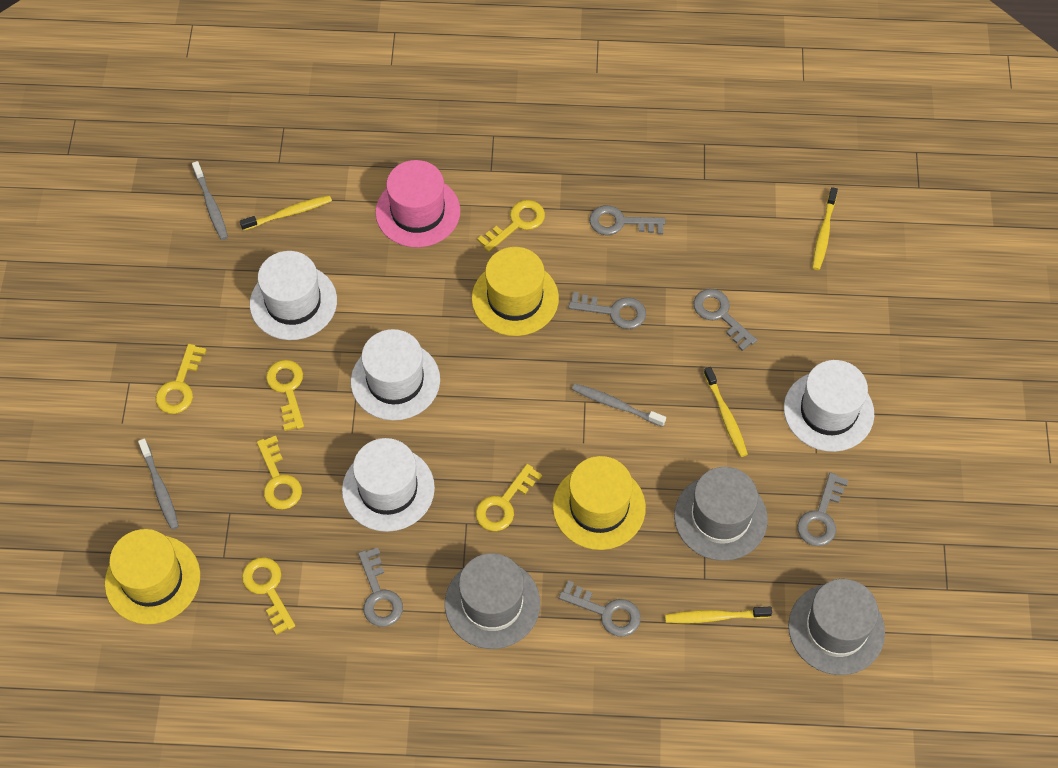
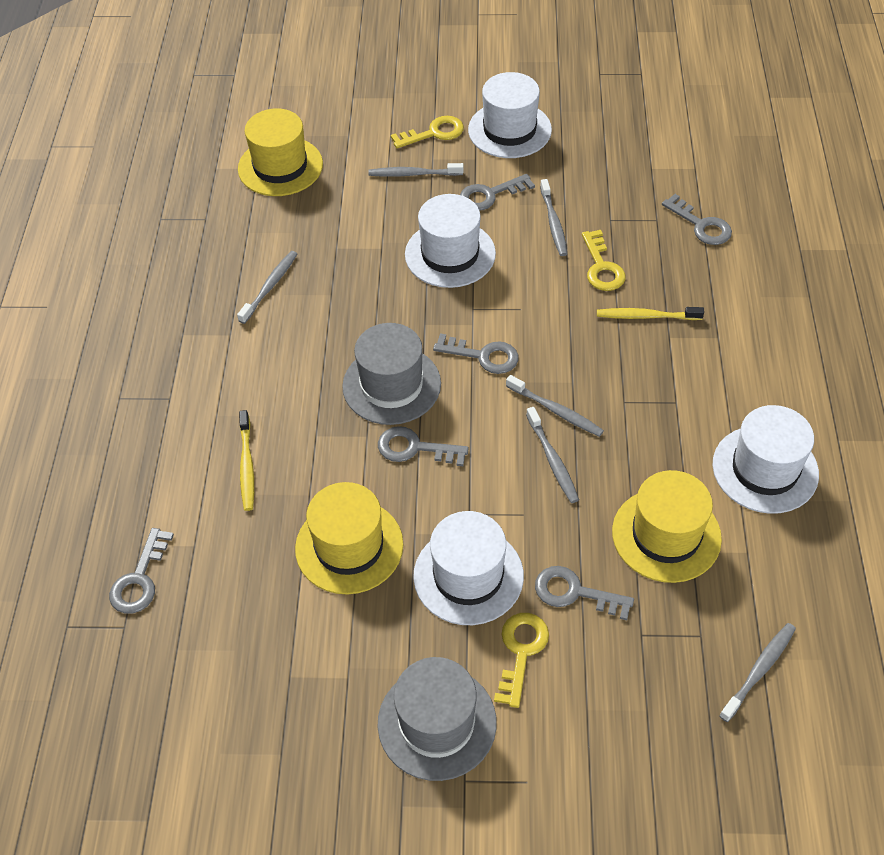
grey hat: [445,553,540,649] [674,467,768,561] [788,579,885,675] = 3 -> [342,323,441,425] [378,657,497,781] = 2
grey toothbrush: [138,439,179,530] [192,161,228,240] [572,383,666,427] = 3 -> [237,251,297,324] [368,163,464,177] [506,375,604,437] [526,407,579,503] [540,179,567,256] [719,623,796,722] = 6
pink hat: [375,160,460,248] = 1 -> none = 0
yellow key: [156,344,206,414] [242,557,295,635] [257,436,302,509] [266,360,304,431] [475,464,542,531] [477,200,545,252] = 6 -> [391,116,464,148] [494,613,549,708] [582,230,625,291] = 3
yellow toothbrush: [240,195,332,231] [665,607,772,623] [704,367,748,457] [812,187,838,270] = 4 -> [239,410,254,511] [597,307,704,320] = 2

